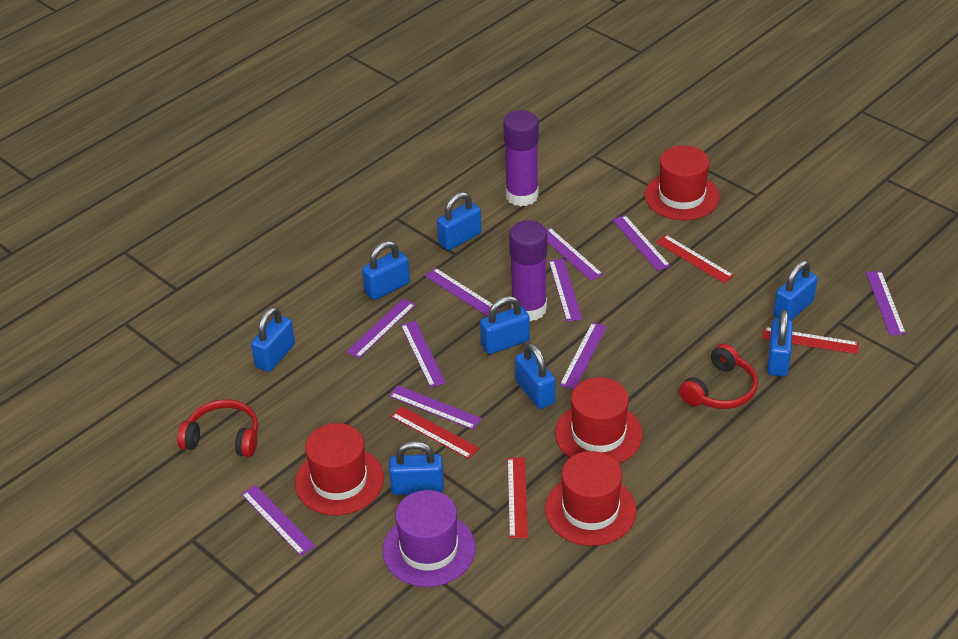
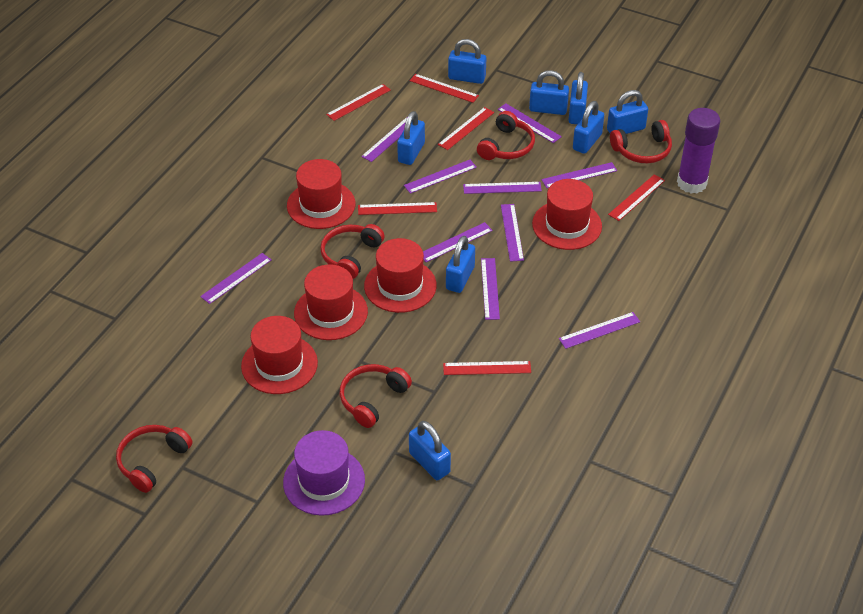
purple glue stick: [503,110,539,207] [509,220,548,321] = 2 -> [677,108,720,194] = 1
red hat: [295,423,384,515] [545,451,637,546] [555,377,642,464] [645,146,720,220] = 4 -> [241,316,318,394] [287,159,355,229] [294,264,368,340] [364,238,437,313] [532,179,602,250] = 5
red headphones: [177,399,258,457] [679,343,758,409] = 2 -> [116,425,193,493] [320,224,385,279] [340,364,412,428] [477,111,535,160] [610,120,672,163] = 5
red ruler: [391,406,479,459] [507,457,528,539] [656,235,734,283] [762,327,859,354] = 4 -> [326,84,391,121] [358,202,437,215] [410,74,479,103] [438,107,494,150] [443,361,531,375] [608,174,665,221] = 6

